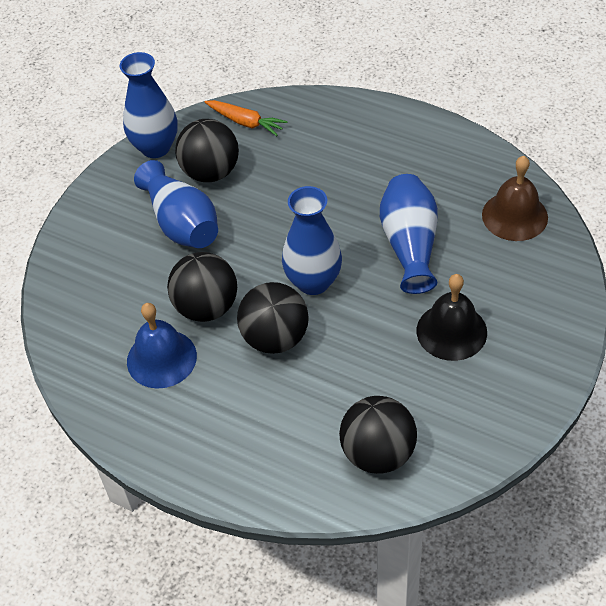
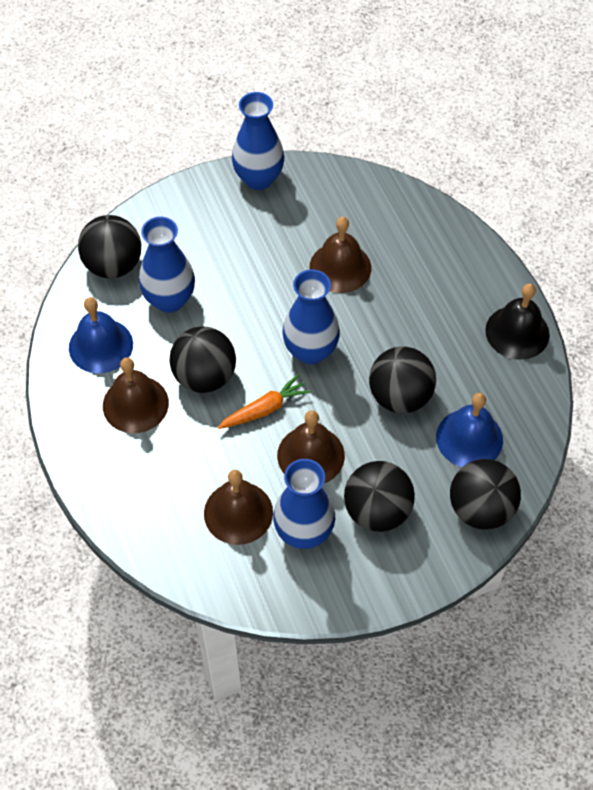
black ball: [167,252,237,322] [175,119,239,182] [237,282,309,354] [339,396,417,474] = 4 -> [78,215,141,278] [169,327,236,393] [344,461,415,532] [369,346,436,413] [450,459,521,530] = 5
blue bell: [127,303,197,389] = 1 -> [69,297,133,373] [436,393,503,467] = 2
brown bell: [482,156,548,241] = 1 -> [103,357,169,433] [204,470,273,545] [277,410,345,483] [310,216,371,293] = 4

